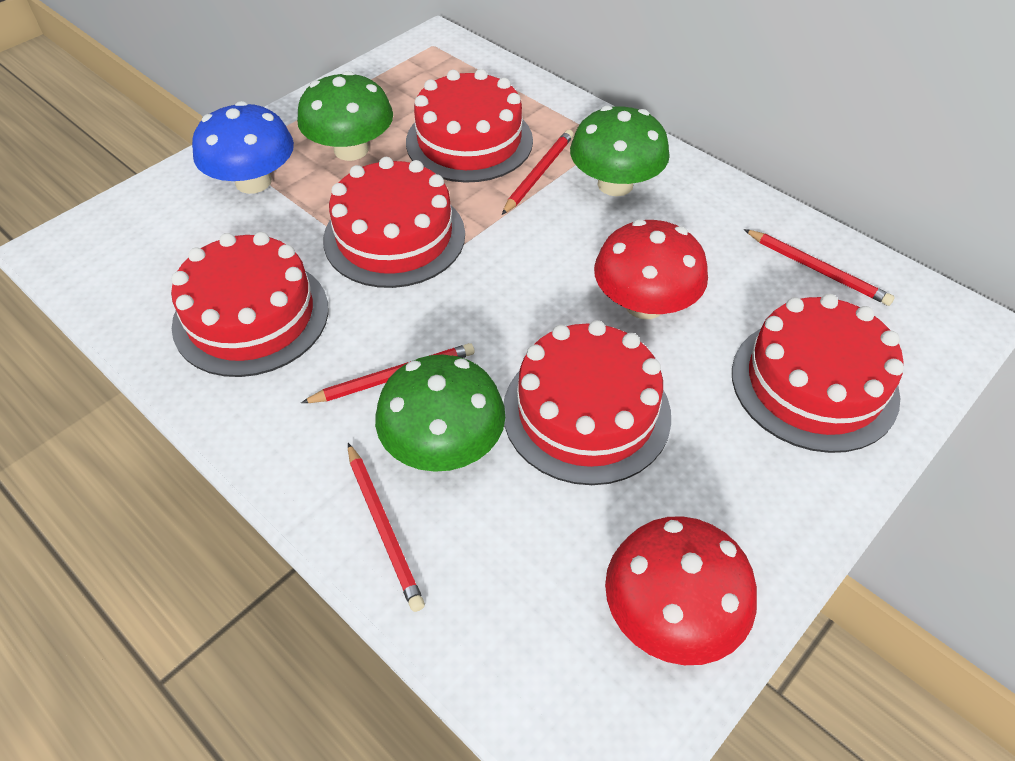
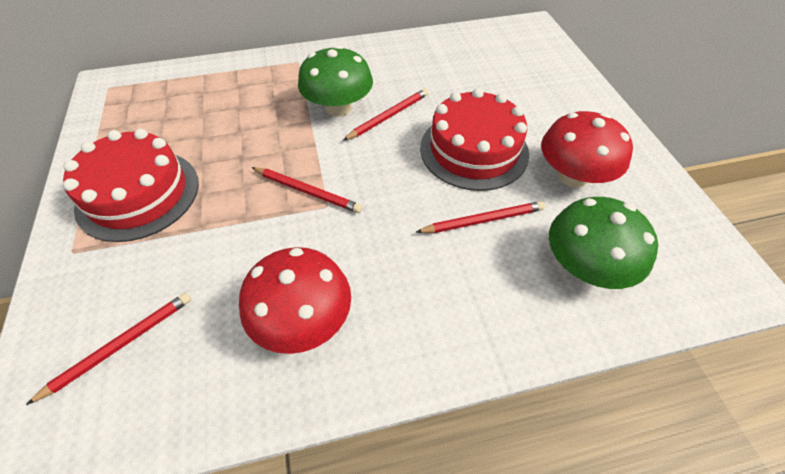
blue mushroom: [192,101,294,194] = 1 -> none = 0
green mushroom: [297,71,393,161] [375,355,505,472] [570,105,670,196] = 3 -> [298,45,373,116] [549,197,658,289] = 2
red cake: [171,232,329,377] [323,157,465,288] [406,69,533,183] [504,320,671,485] [732,294,904,453] = 5 -> [63,129,199,242] [420,88,529,191] = 2

